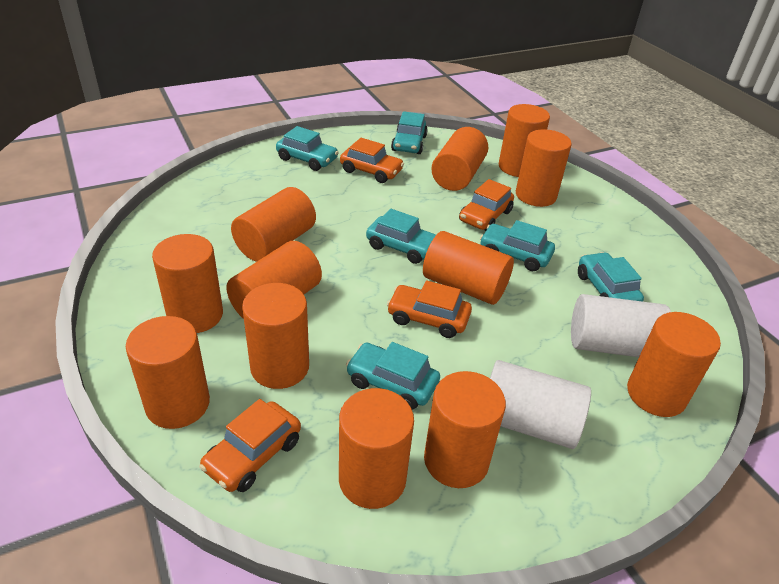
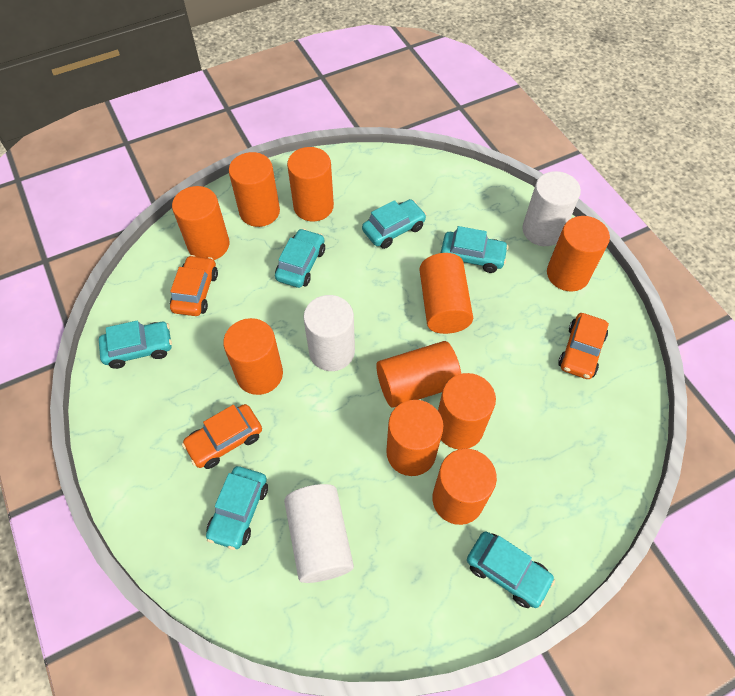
orange car: [199,399,301,492] [340,138,404,183] [387,280,472,338] [459,179,514,231] = 4 -> [170,255,218,316] [182,404,262,469] [558,313,609,379] = 3
orange cylinder: [126,316,210,429] [152,234,223,333] [226,241,322,319] [231,187,316,262] [242,283,309,389] [339,388,414,509] [423,231,514,305] [424,371,506,488] [431,127,488,191] [499,104,550,177] [516,129,572,207] [627,312,721,417] = 12 -> [172,186,230,260] [223,318,283,395] [229,152,280,227] [287,147,334,222] [376,341,461,408] [386,400,443,476] [420,253,473,334] [432,449,497,525] [438,373,496,449] [547,216,610,291] = 10
white cylinder: [490,360,591,449] [571,294,671,357] = 2 -> [284,484,354,583] [303,295,355,371] [522,171,581,246] = 3

